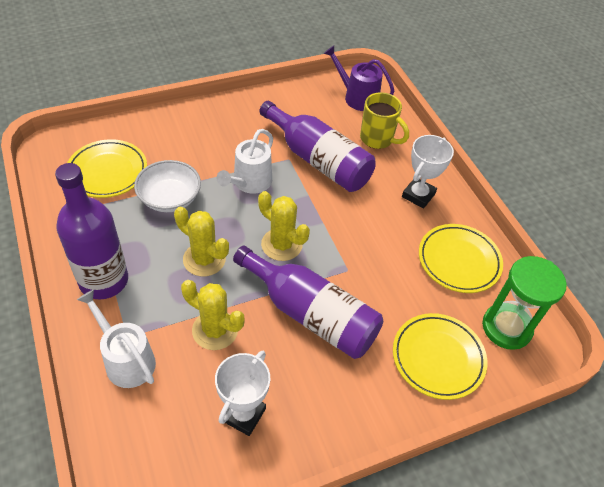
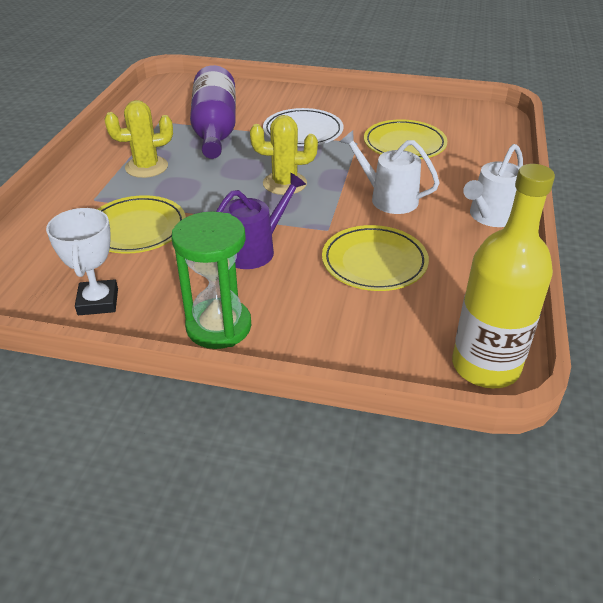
purple bottle: [55,163,128,299] [233,246,383,359] [259,101,376,192] = 3 -> [190,65,236,159] = 1
white bowl: [134,160,201,212] = 1 -> none = 0
white plate: none = 0 -> [263,108,343,146] = 1
white trophy: [215,351,270,436] [402,135,454,209] = 2 -> [46,208,118,315] = 1
yellow bottle: none = 0 -> [452,164,555,388] = 1
yellow cactus: [174,206,229,276] [181,280,244,350] [258,191,310,261] = 3 -> [105,100,173,178] [250,115,318,195] = 2
yellow mug: [360,92,409,149] = 1 -> none = 0

